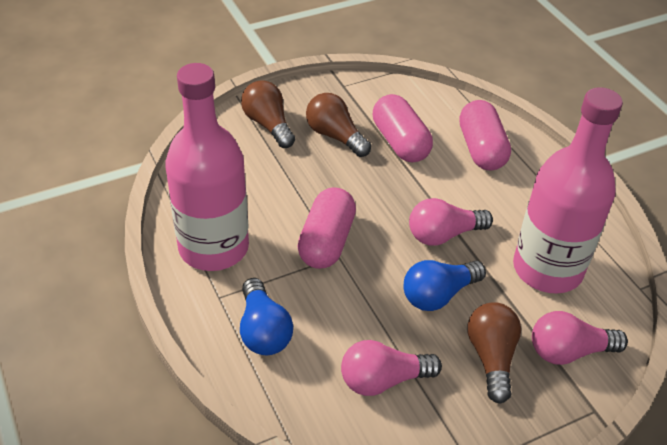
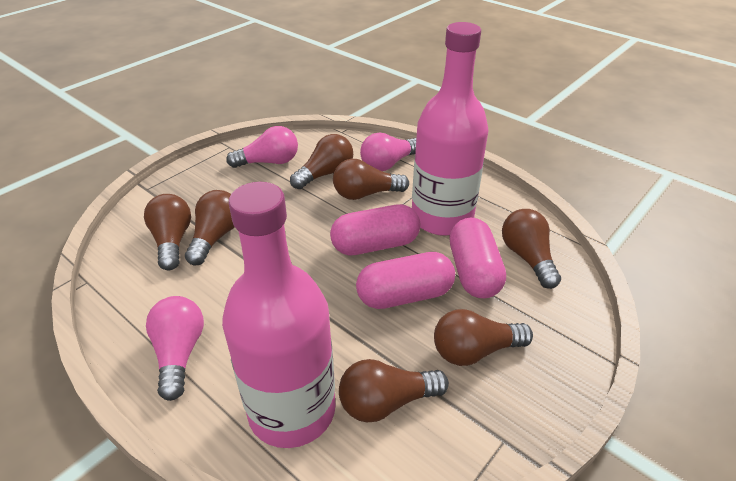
blue light bulb: [240,278,293,355] [403,260,486,311] = 2 -> none = 0
brown light bulb: [241,80,295,148] [306,93,371,157] [467,302,521,404] = 3 -> [144,194,191,270] [185,190,234,266] [290,134,353,189] [333,159,409,200] [339,359,449,422] [434,309,533,366] [502,209,561,289] = 7

